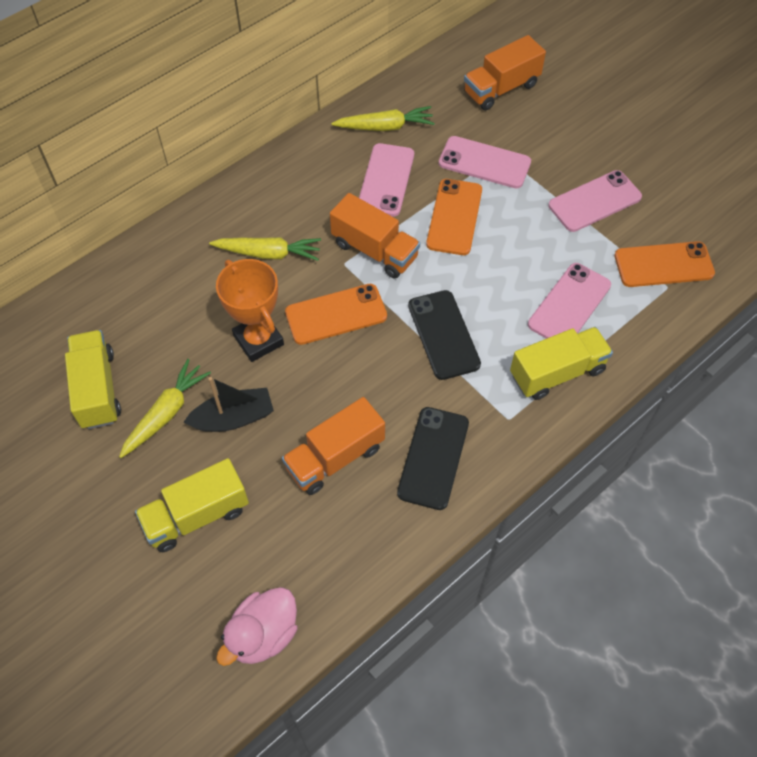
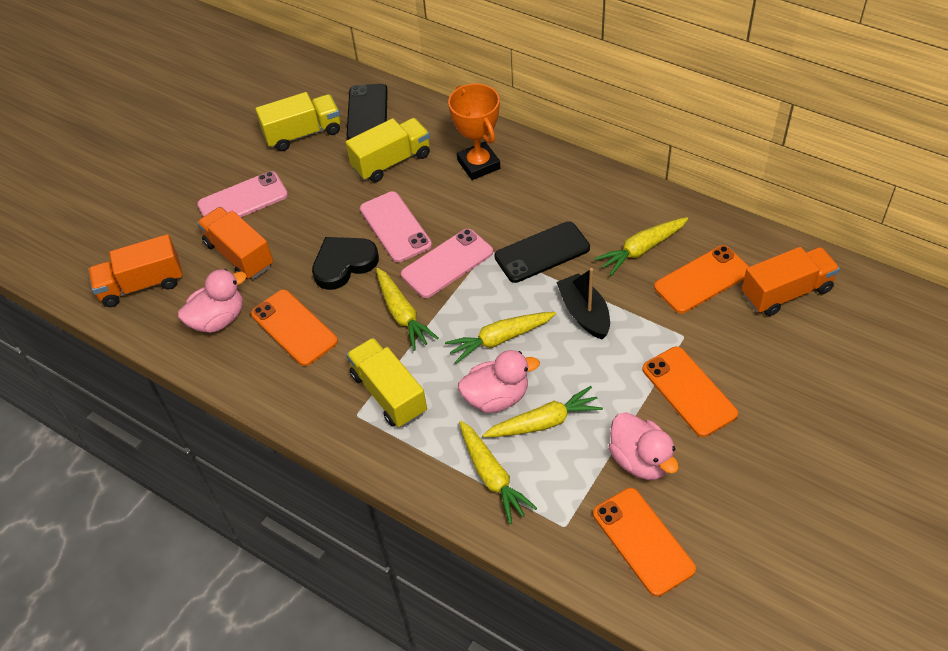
black heart: none = 0 -> [312,237,379,290] = 1
orange phone: [285,284,387,345] [426,179,482,255] [614,241,715,287] = 3 -> [251,290,338,366] [593,488,696,597] [642,347,738,437] [654,245,749,313] = 4
pink duck: [216,587,298,666] = 1 -> [178,269,247,333] [458,350,540,413] [609,412,679,480] = 3
pink phone: [359,143,414,216] [439,136,531,189] [528,263,611,339] [548,170,642,232] = 4 -> [197,171,288,217] [360,191,432,262] [401,229,493,298] = 3
yellow carrot: [119,359,211,458] [209,237,321,261] [331,106,435,131] = 3 -> [376,268,439,351] [445,312,556,364] [459,421,537,524] [483,386,603,437] [594,217,688,276] = 5

